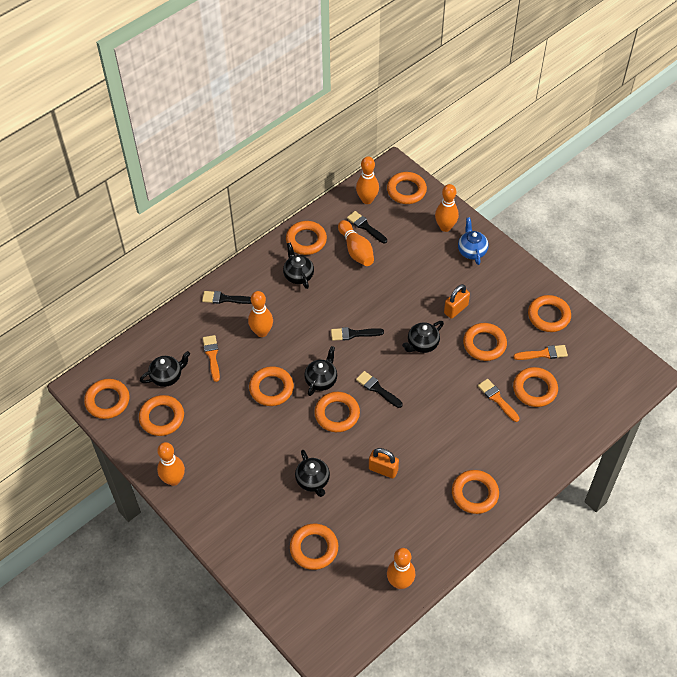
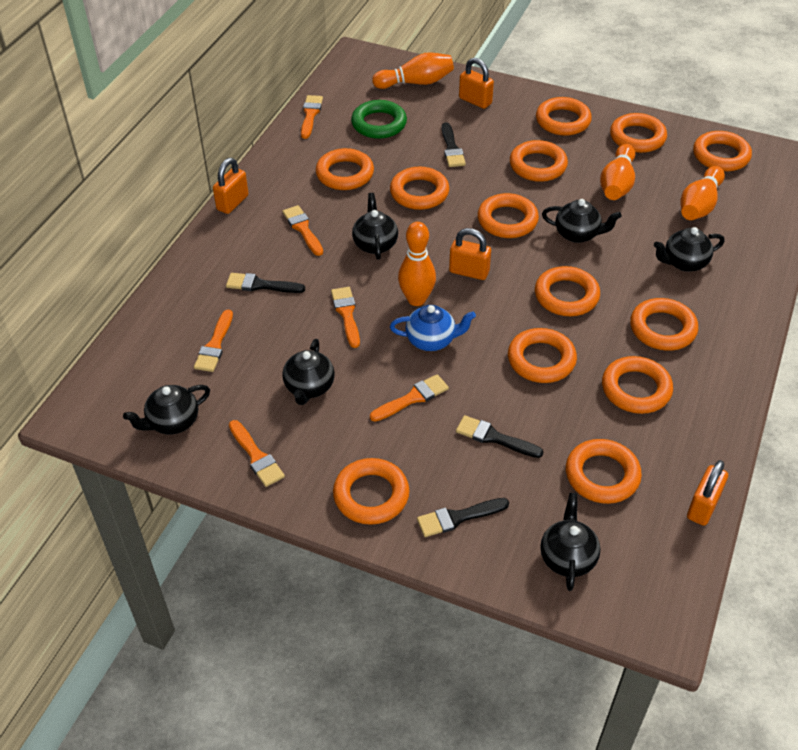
black teapot: [140,351,190,387] [283,243,314,289] [295,450,330,497] [304,346,337,396] [402,321,444,353] = 5 -> [123,385,210,434] [282,339,335,405] [352,193,398,260] [540,493,600,591] [542,199,622,243] [654,227,724,272] = 6
green ring: none = 0 -> [351,100,407,139] = 1
orange bowling pin: [157,442,185,486] [248,291,273,337] [338,220,374,266] [356,156,379,204] [387,548,415,589] [435,184,459,232] = 6 -> [372,52,454,89] [398,222,436,306] [600,144,635,200] [680,166,725,220] = 4
orange brush: [203,335,220,382] [478,379,519,422] [513,345,568,360] = 3 -> [194,310,233,372] [229,420,285,487] [282,205,323,256] [301,95,323,139] [331,287,360,348] [370,374,449,422] = 6
orange padlock: [369,448,399,479] [444,284,470,319] = 2 -> [213,158,248,214] [449,228,491,280] [459,58,494,109] [687,460,728,526] = 4
orange ring: [84,379,129,419] [139,395,184,436] [249,366,294,406] [286,221,327,255] [290,524,338,570] [314,392,360,432] [387,172,427,204] [452,470,499,514] [463,323,507,361] [513,367,558,407] [528,295,571,332] = 11 -> [316,148,374,190] [333,458,410,525] [390,167,449,210] [478,193,539,238] [508,328,577,383] [510,140,568,182] [535,266,600,316] [536,97,592,136] [566,439,642,504] [602,356,673,414] [610,113,667,153] [630,298,698,351] [693,131,752,171] = 13

